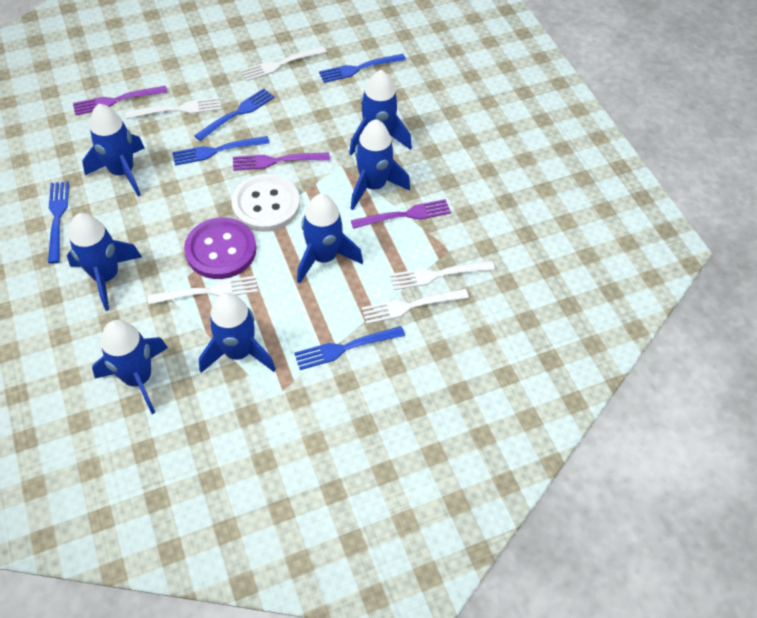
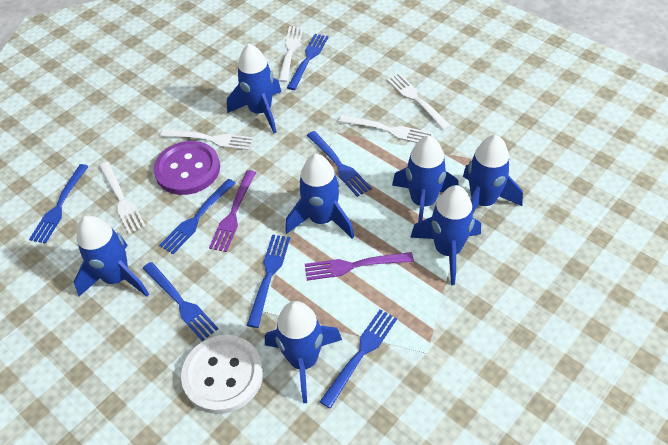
blue fork: [48,181,69,264] [172,136,269,166] [194,88,275,141] [294,326,405,370] [319,54,406,83] = 5 -> [29,164,89,244] [143,262,218,341] [159,179,236,254] [247,235,290,328] [287,34,328,90] [307,131,372,197] [320,309,397,409] = 7
purple fork: [73,86,167,115] [233,152,330,171] [351,199,451,229] = 3 -> [209,170,256,252] [305,252,414,281] = 2

